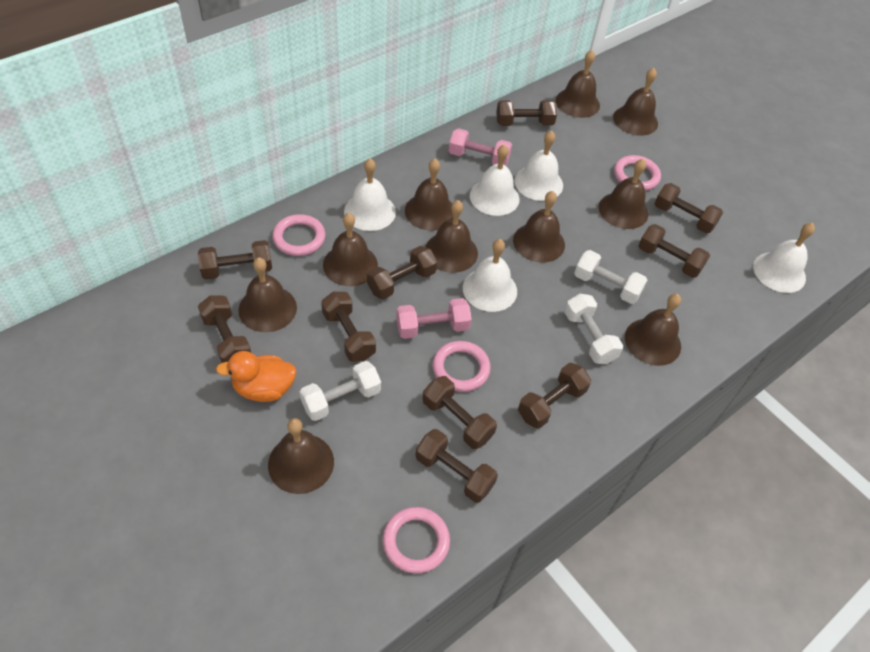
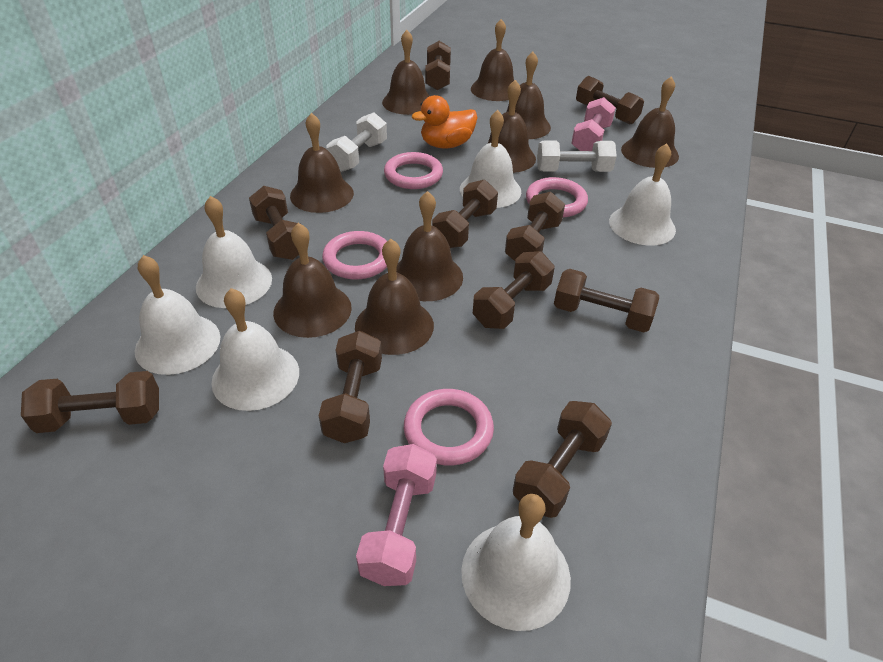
brown bell: [238,257,297,332] [268,418,334,494] [323,213,378,286] [405,159,453,231] [425,200,478,273] [513,191,565,263] [556,50,600,118] [599,159,648,229] [613,68,658,136] [625,294,681,366] = 10 -> [273,223,352,338] [290,113,354,213] [355,239,434,355] [382,30,429,115] [396,191,463,301] [471,19,514,101] [487,80,536,173] [506,52,551,139] [621,76,679,168] = 9
white bell: [344,158,396,231] [463,239,517,312] [470,145,520,216] [514,130,563,201] [753,223,815,293] = 5 -> [135,255,220,375] [196,196,272,308] [211,288,299,411] [460,110,521,208] [461,494,571,631] [609,143,676,246] = 6
white dumbbell: [300,361,381,421] [564,294,623,364] [574,250,647,304] = 3 -> [326,112,387,172] [537,140,617,172] = 2

